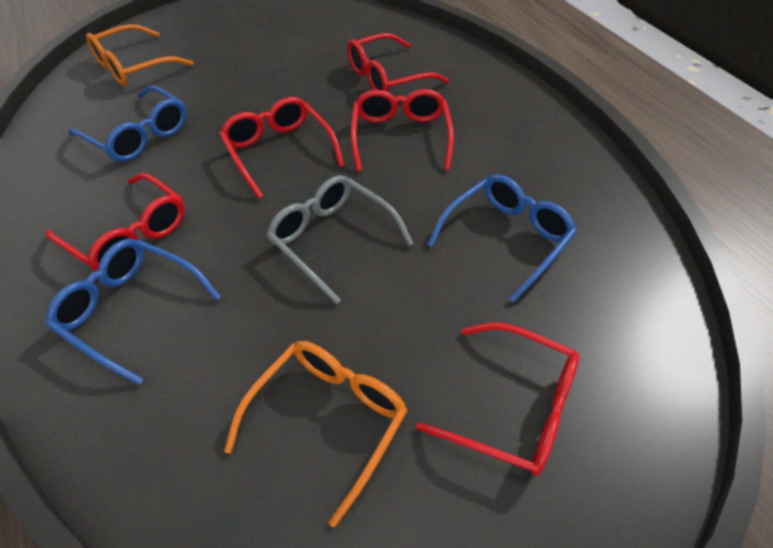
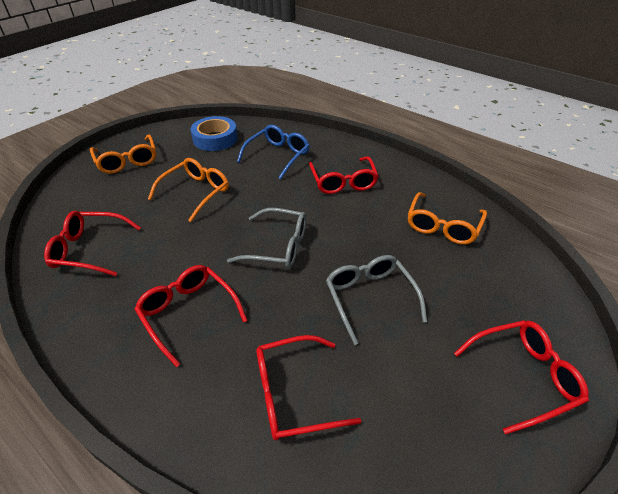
blue glasses: [45,239,221,385] [68,85,187,162] [427,174,577,303] = 3 -> [237,125,310,179] = 1
blue tape: none = 0 -> [191,116,238,151] = 1
grey glasses: [266,175,414,304] = 1 -> [227,208,307,268] [326,255,427,345] = 2
orange glasses: [86,24,194,86] [224,341,408,527] = 2 -> [90,134,156,174] [148,158,229,222] [408,192,487,244] = 3

